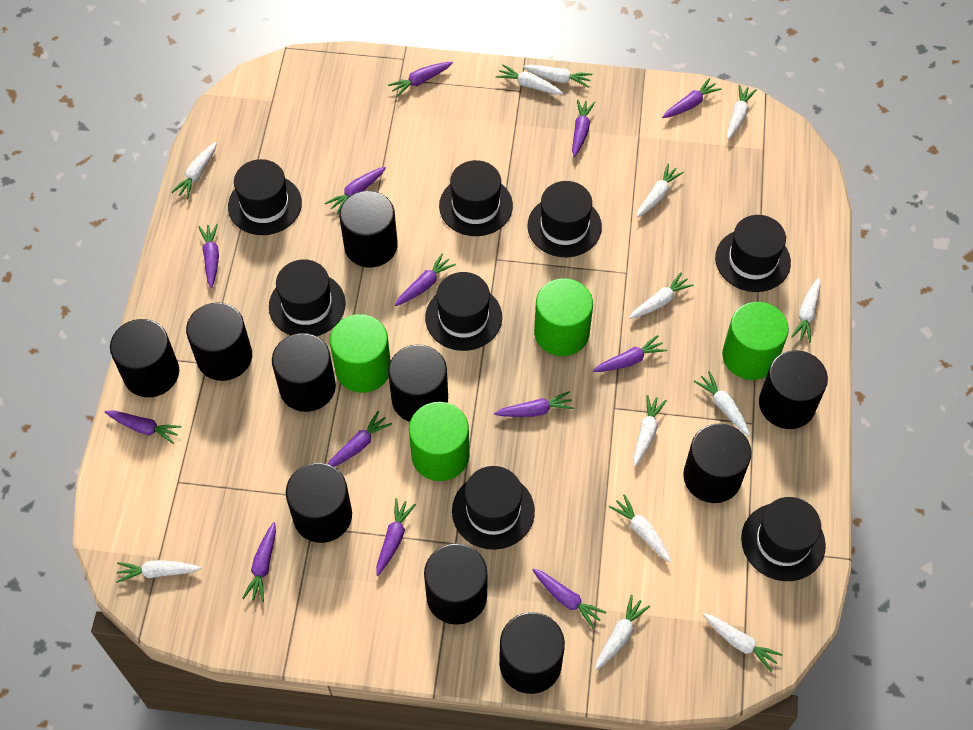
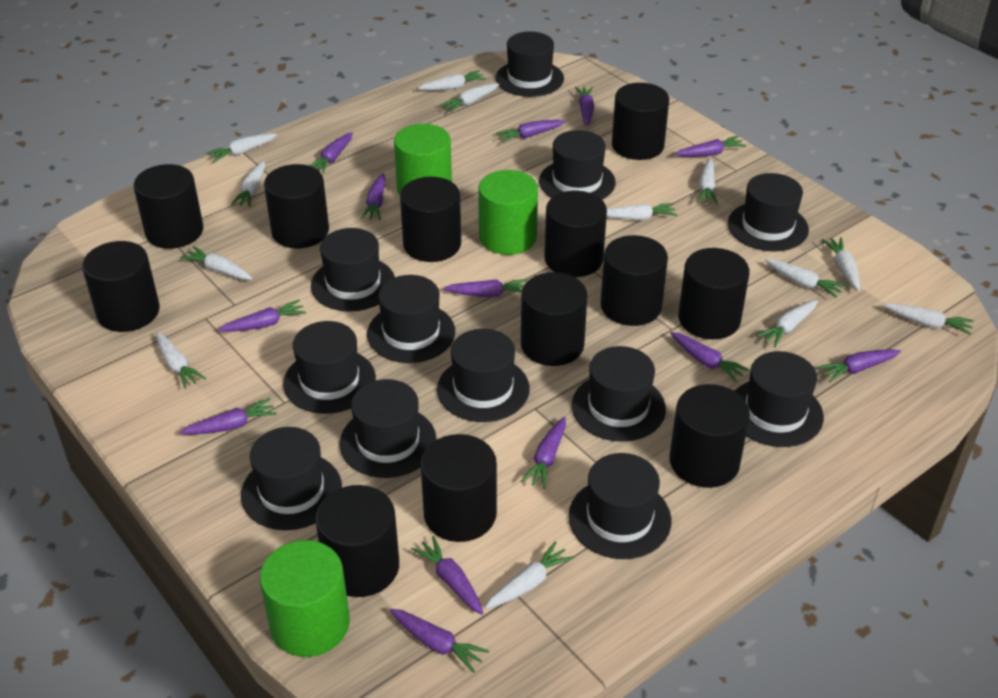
black cylinder: [110,319,179,397] [186,302,252,381] [272,333,336,412] [286,463,352,543] [339,191,398,268] [388,345,448,422] [424,544,487,625] [499,612,565,694] [683,423,751,503] [759,350,828,429] = 10 -> [82,241,160,332] [133,164,203,249] [264,164,329,248] [315,485,399,597] [400,177,461,262] [421,434,497,542] [521,272,588,366] [544,191,607,277] [600,235,668,326] [612,83,669,160] [670,384,750,488] [678,248,750,339] = 12
black hat: [228,159,302,235] [269,259,346,337] [425,272,502,351] [439,160,513,236] [452,466,535,550] [528,181,602,257] [715,215,791,292] [741,497,826,581] = 8 -> [241,427,342,530] [283,321,376,414] [311,228,395,312] [340,379,437,478] [367,275,455,363] [437,329,530,422] [496,32,564,97] [539,130,616,200] [569,453,672,559] [572,346,666,442] [728,173,809,252] [735,351,824,447] = 12
green cylinder: [330,314,391,393] [409,402,469,481] [534,278,593,356] [722,302,789,380] = 4 -> [260,540,350,657] [394,124,452,195] [478,170,538,255] = 3

